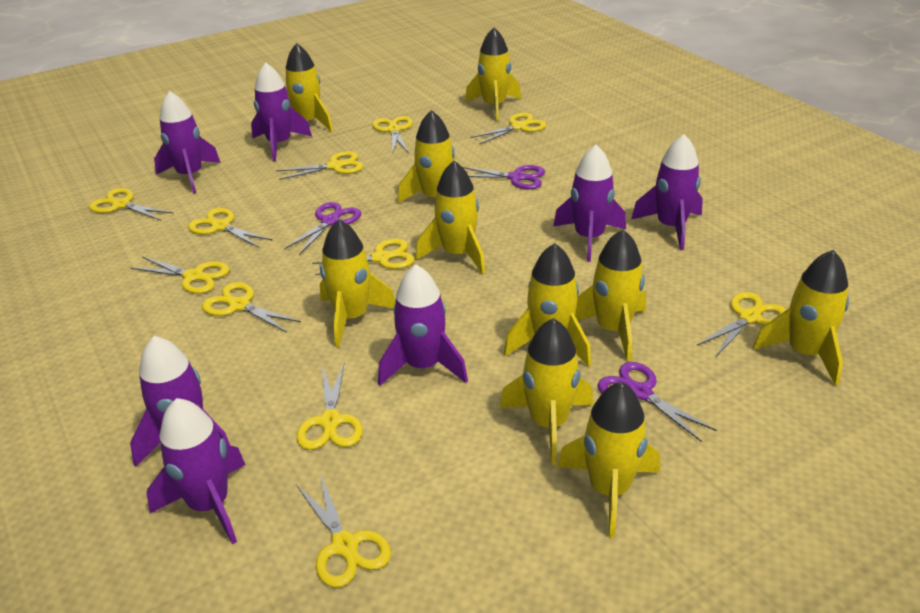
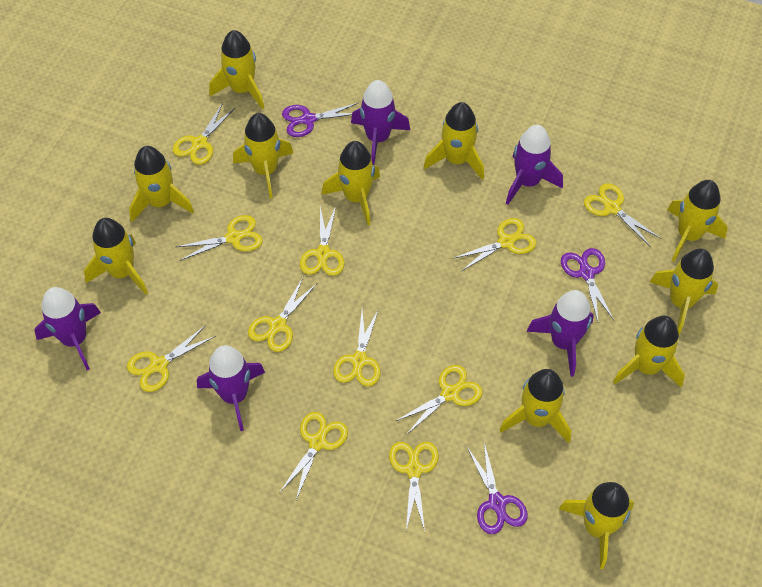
purple rocket: [130,336,230,467] [146,398,245,545] [154,91,221,193] [251,62,312,161] [378,264,468,386] [553,145,626,262] [631,134,703,250] = 7 -> [34,287,101,370] [197,345,265,431] [351,80,410,165] [506,125,563,205] [526,290,594,377] = 5
yellow rocket: [286,43,333,132] [320,219,396,347] [398,110,455,203] [416,161,485,274] [465,27,521,121] [500,318,593,465] [504,243,591,367] [557,382,660,538] [575,229,646,361] [753,250,849,386] = 10 -> [84,218,148,295] [129,146,194,222] [209,30,264,110] [233,113,294,199] [322,141,380,225] [424,102,484,180] [500,369,571,443] [559,482,634,569] [613,316,685,387] [650,249,718,335] [667,180,728,261] = 11

